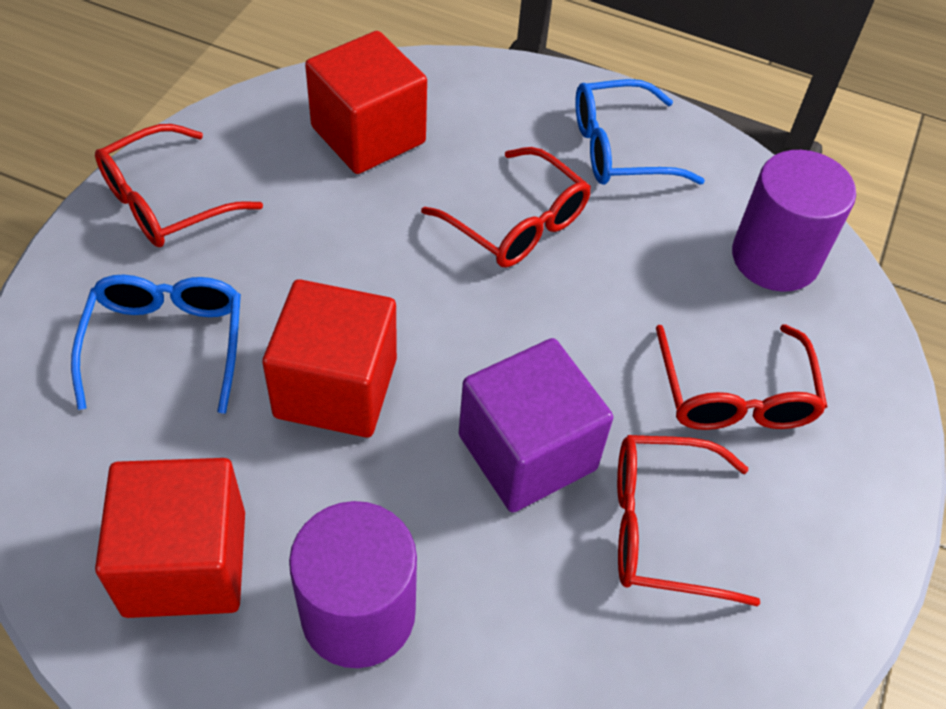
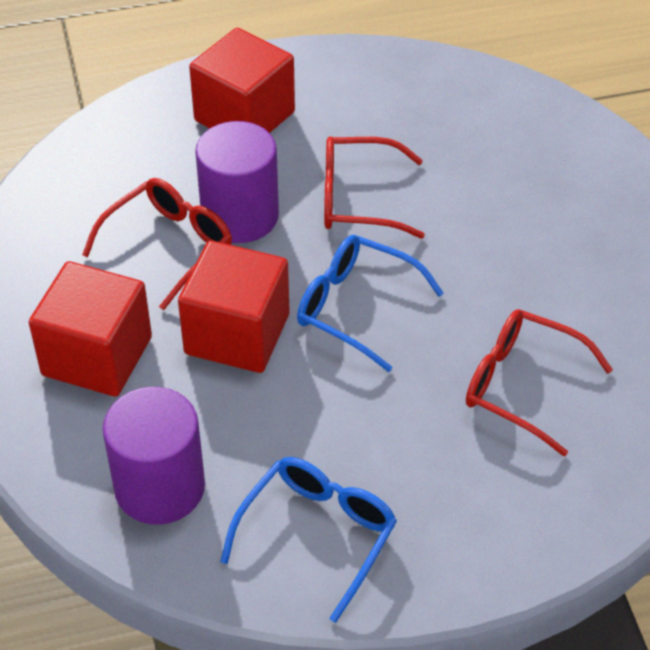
purple cube: [459,338,613,512] = 1 -> none = 0
red glasses: [95,124,263,247] [421,147,591,267] [617,435,760,607] [656,324,827,430] = 4 -> [82,178,232,310] [324,136,425,239] [466,309,613,457] = 3

